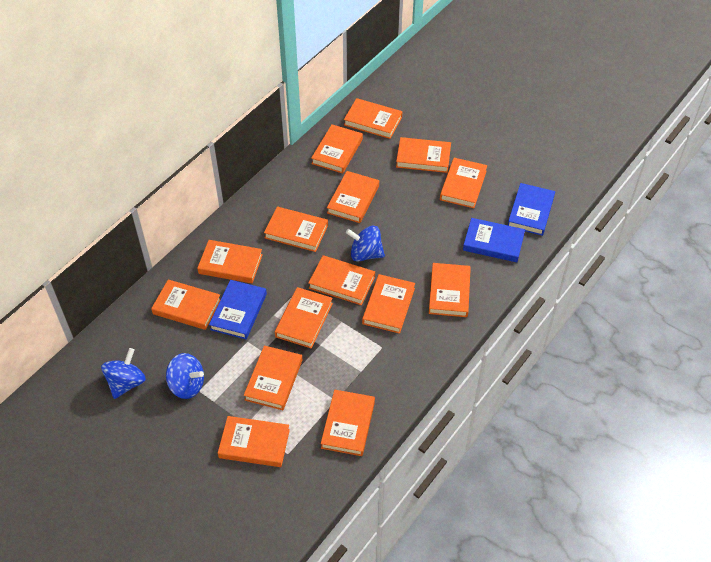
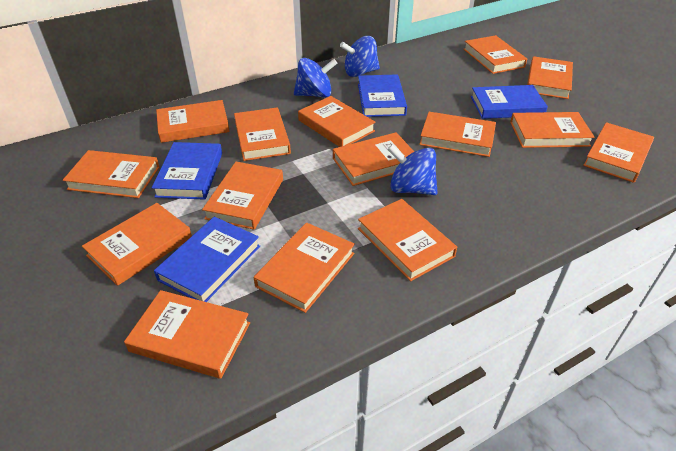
blue book: [209,280,267,339] [463,218,525,262] [508,183,555,236] = 3 -> [152,142,222,200] [154,217,260,302] [358,74,407,117] [471,85,548,119] = 4

